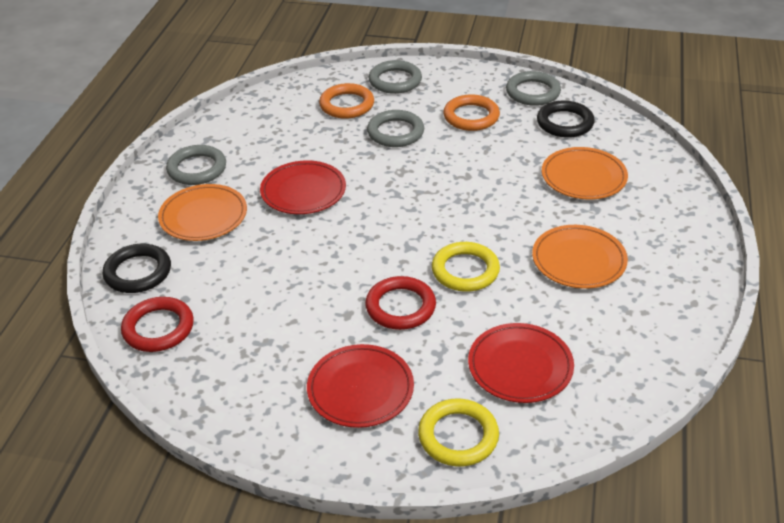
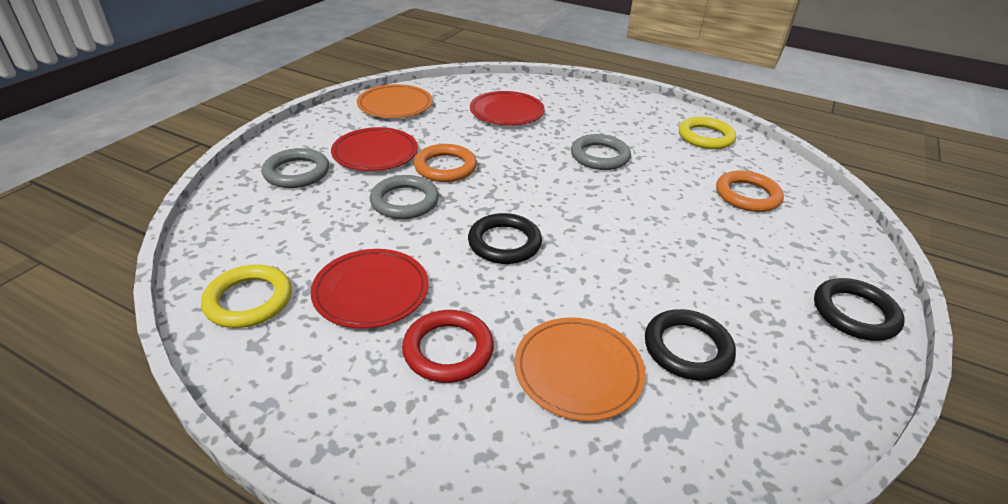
black ring: [103,244,171,293] [537,100,595,138] = 2 -> [468,213,542,264] [645,309,736,381] [814,278,905,341] = 3
grey ring: [166,145,226,185] [367,110,424,147] [369,60,422,94] [506,71,561,106] = 4 -> [262,148,329,188] [370,175,439,219] [571,134,631,170] = 3
orange plate: [158,184,247,241] [532,225,628,289] [542,147,628,200] = 3 -> [357,84,433,118] [515,317,645,421] = 2
red ring: [121,297,194,352] [365,276,436,330] = 2 -> [402,310,494,383] = 1

